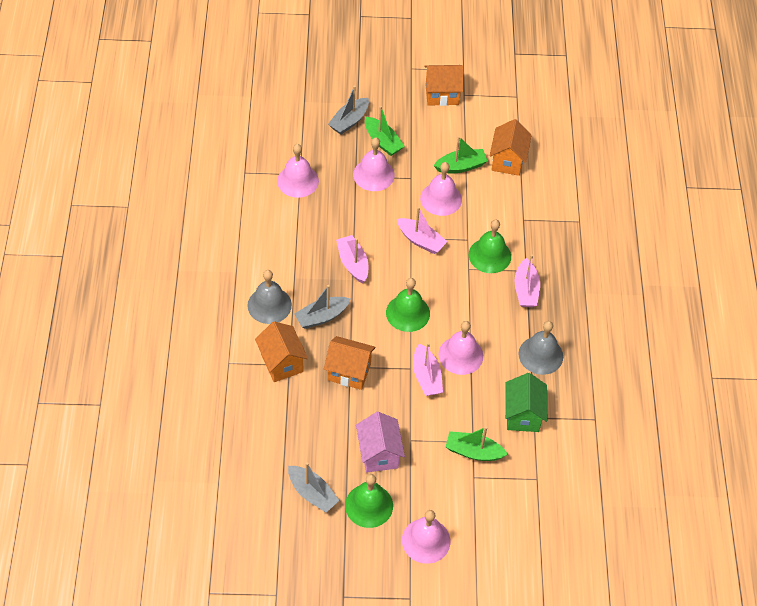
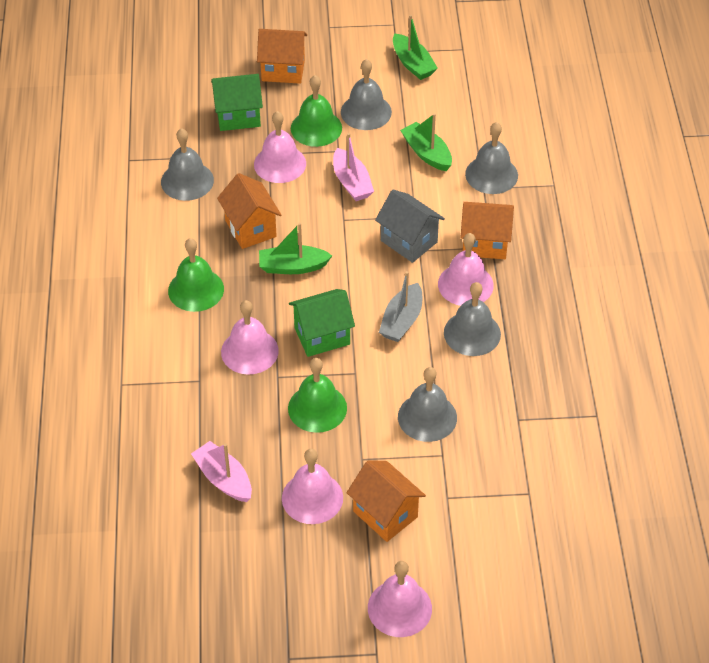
green house: [505,373,547,432] = 1 -> [211,74,263,131] [289,289,355,357] = 2
grey bell: [247,270,292,324] [518,321,563,375] = 2 -> [161,128,214,201] [341,59,392,130] [398,367,457,442] [444,282,501,356] [465,122,518,194] = 5
grey boat: [288,462,340,513] [294,285,350,329] [328,86,369,135] = 3 -> [379,271,422,342] = 1
grey house: none = 0 -> [375,190,445,263] = 1
pink boat: [336,235,368,283] [397,207,447,254] [413,343,443,396] [514,255,540,307] = 4 -> [191,441,252,502] [333,133,374,201] = 2
pink house: [356,412,405,473] = 1 -> none = 0

